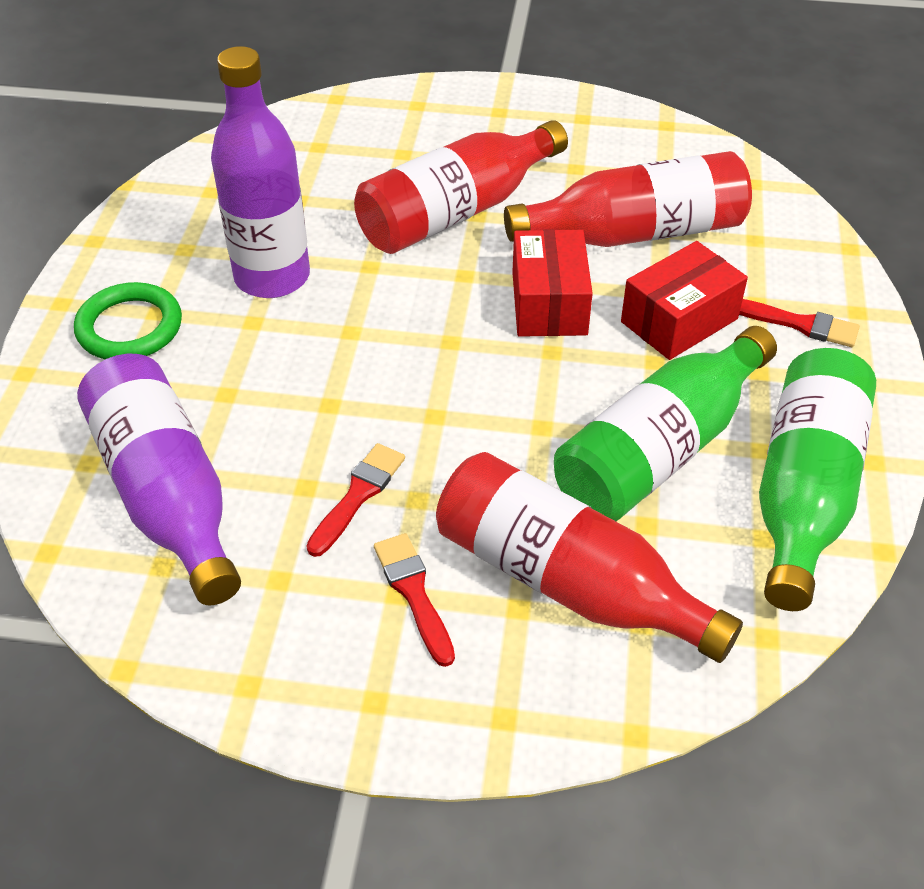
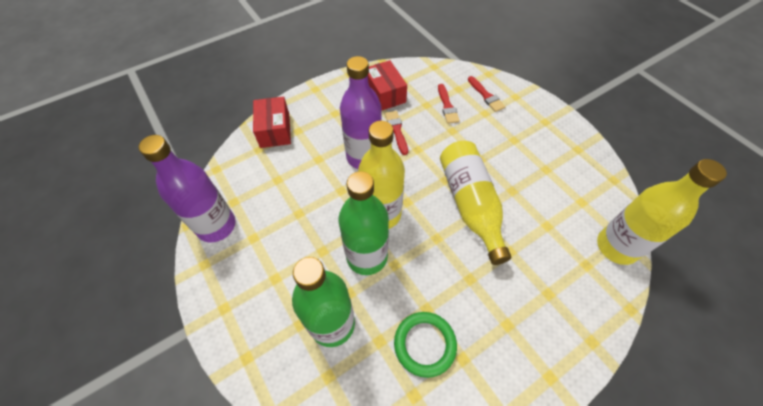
red bottle: [354,120,568,254] [436,452,743,663] [504,151,752,247] = 3 -> none = 0
yellow bottle: none = 0 -> [358,121,405,229] [440,141,511,265] [597,159,727,265] = 3

